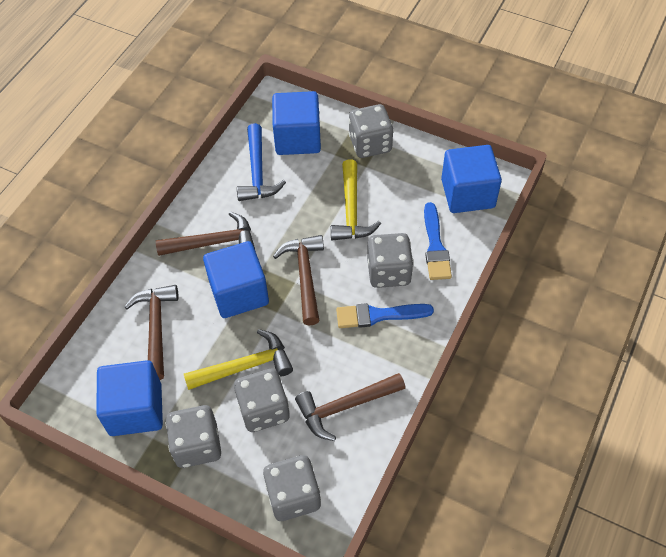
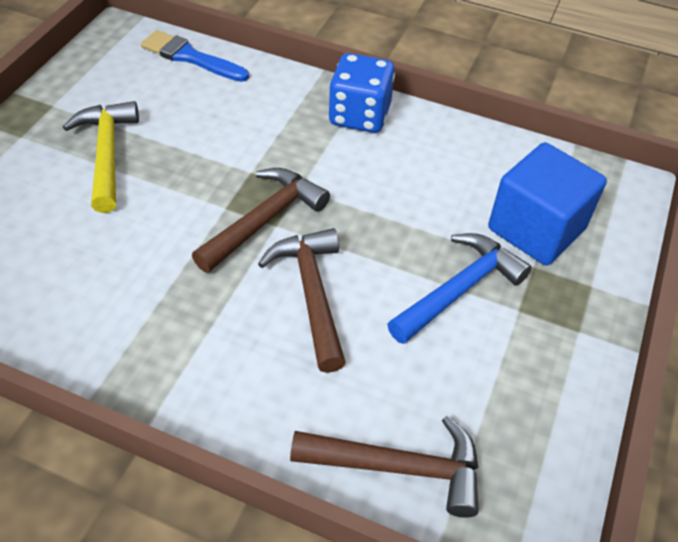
blue brush: [336,303,434,328] [424,202,452,280] = 2 -> [141,30,249,82] = 1
blue cube: [96,360,163,436] [203,241,269,318] [272,91,321,155] [441,145,502,213] = 4 -> [488,142,607,266] = 1
blue dice: none = 0 -> [328,53,395,133] = 1
brown hammer: [124,285,179,380] [156,211,255,256] [273,235,324,325] [295,373,405,441] = 4 -> [192,168,330,273] [258,228,346,373] [290,416,479,518] = 3
grey dice: [166,405,221,468] [234,369,290,432] [263,455,321,521] [349,104,393,158] [367,233,414,288] = 5 -> none = 0
yellow hammer: [184,329,293,390] [331,159,381,240] = 2 -> [63,101,139,213] = 1

